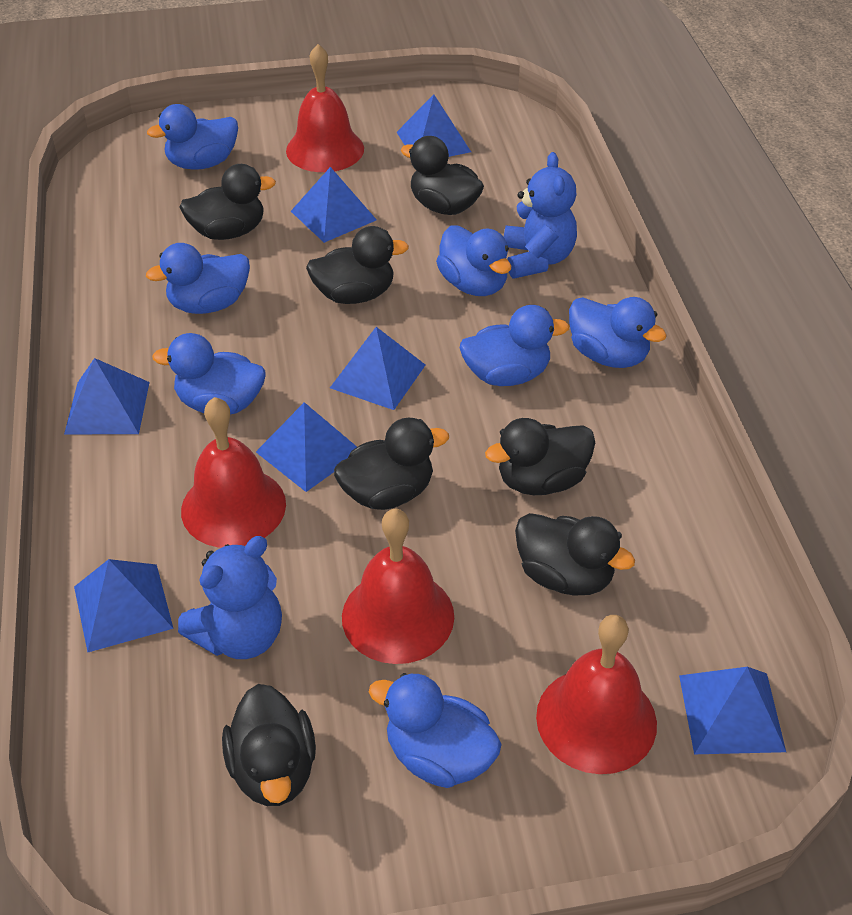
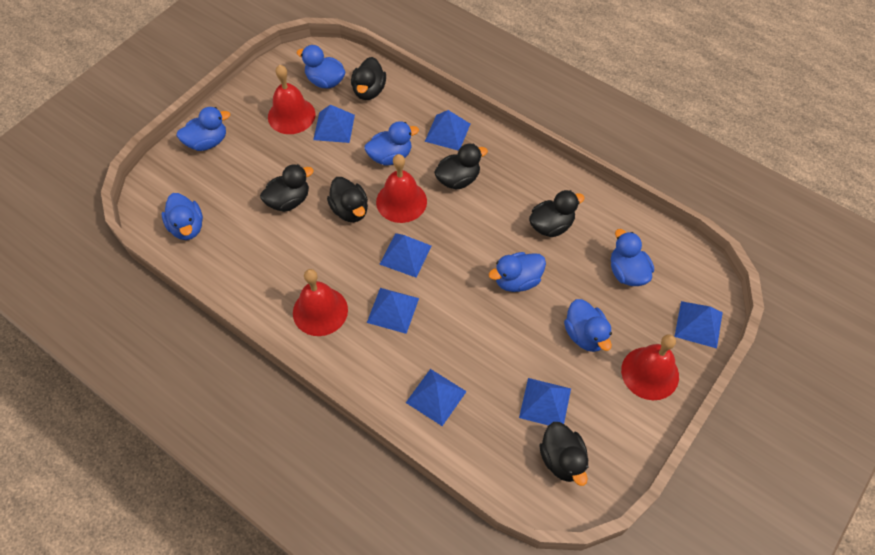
black duck: [179,164,276,240] [222,684,316,806] [306,226,409,304] [334,418,449,510] [401,136,484,215] [485,418,595,495] [515,513,635,596] = 7 -> [260,164,314,212] [327,177,368,222] [351,57,386,100] [434,144,488,190] [529,190,585,237] [539,422,589,486] = 6
blue teddy bear: [178,536,282,659] [504,152,577,278] = 2 -> none = 0

